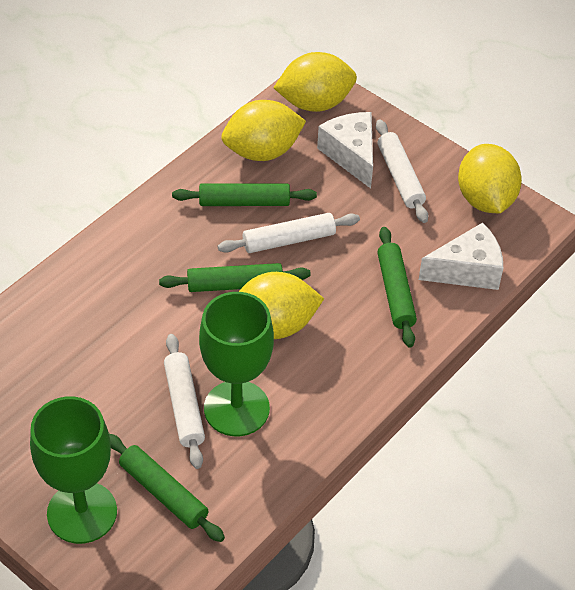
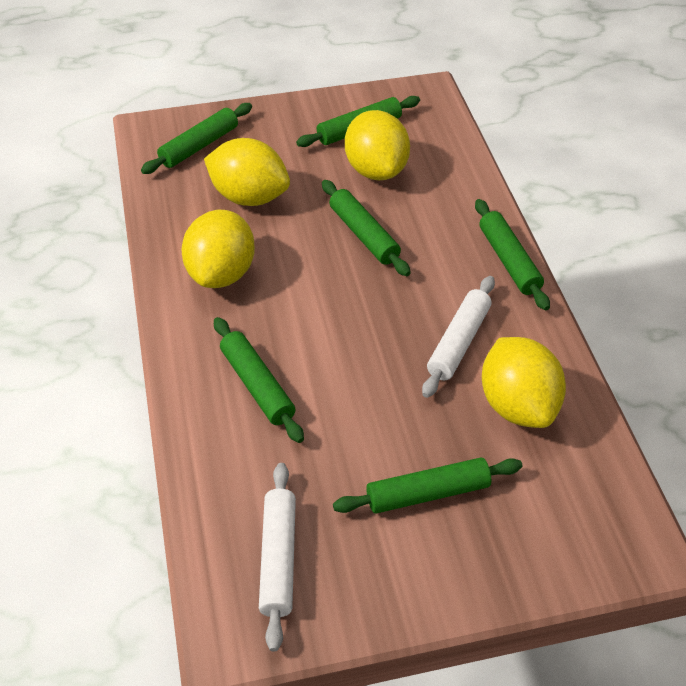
green goblet: [30,396,117,544] [199,292,274,436] = 2 -> none = 0
green rolling pin: [109,434,225,542] [159,263,311,292] [172,183,317,206] [377,227,417,347] = 4 -> [141,103,252,174] [214,317,304,443] [296,96,420,147] [322,180,411,276] [333,458,522,514] [475,199,550,311] = 6
white cheese: [317,112,373,188] [419,223,503,290] = 2 -> none = 0
white rolling pin: [164,334,205,469] [218,213,360,253] [376,119,428,223] = 3 -> [259,463,296,652] [422,276,495,398] = 2

